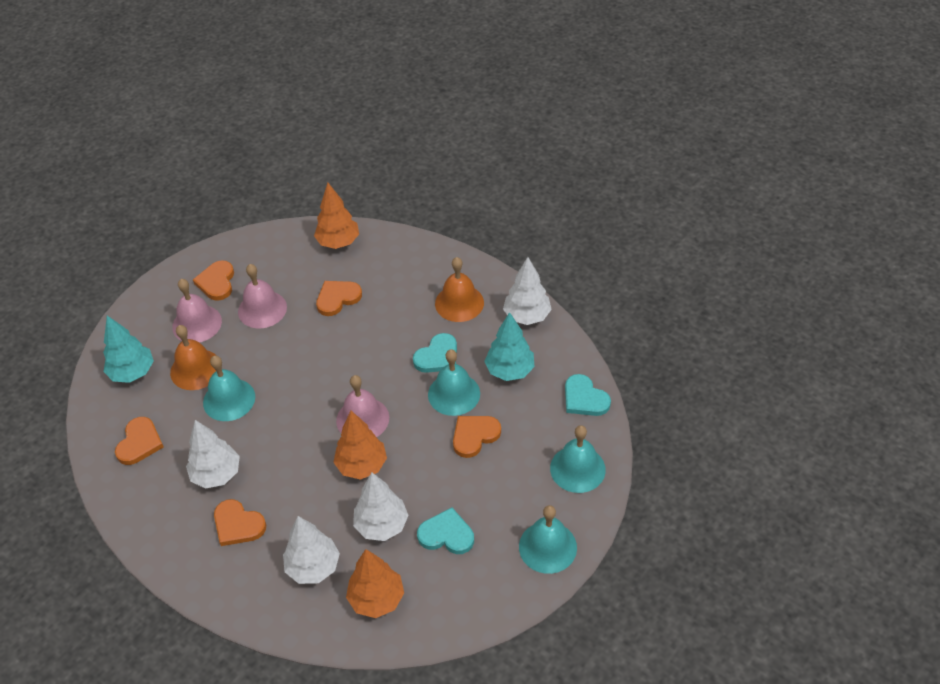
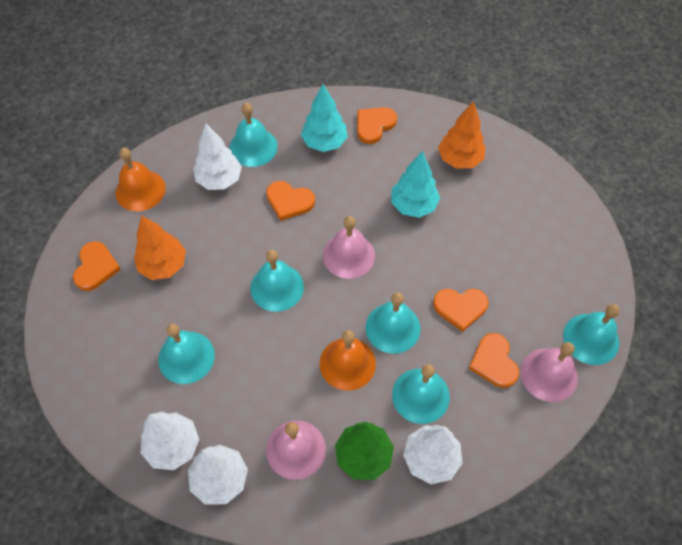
green tree: none = 0 -> [335,422,394,480] = 1
orange tree: [314,183,359,249] [333,411,387,480] [346,549,404,618] = 3 -> [134,215,186,280] [438,102,485,168] = 2
turquoise bell: [203,356,255,421] [428,349,480,416] [519,505,577,574] [550,425,606,493] = 4 -> [158,324,215,384] [229,103,277,167] [250,250,304,312] [365,292,421,354] [392,365,450,424] [563,304,620,365] = 6
turquoise heart: [413,333,457,373] [417,507,474,554] [565,374,611,416] = 3 -> none = 0

